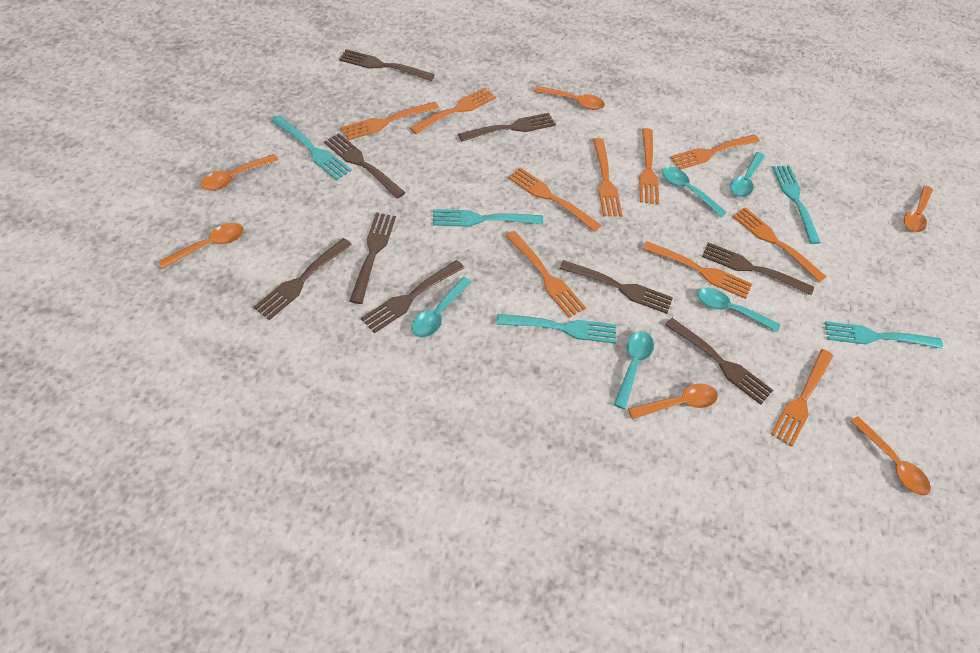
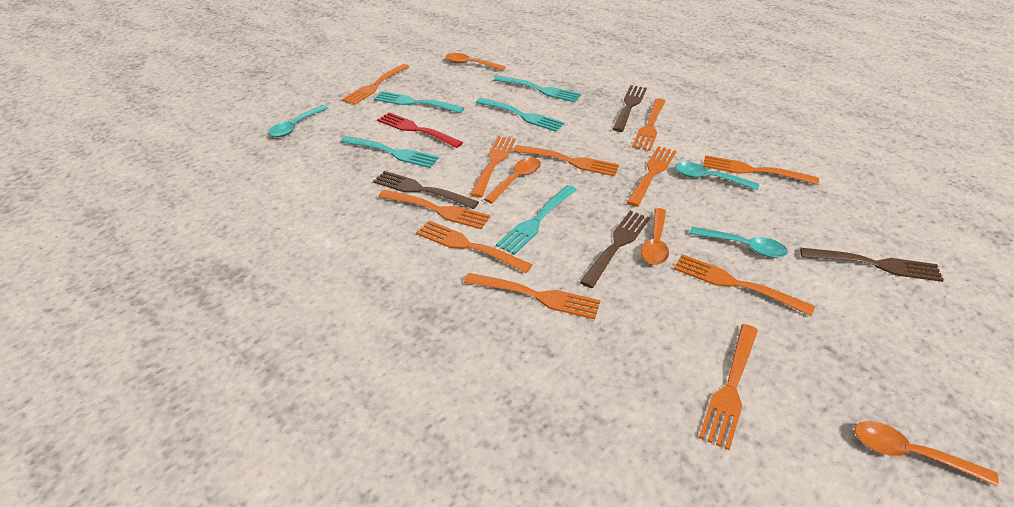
brown fork: [253,238,352,320] [324,133,406,199] [339,49,435,81] [349,212,396,304] [361,260,464,333] [458,113,556,142] [560,260,673,314] [665,318,773,405] [702,242,814,295] = 9 -> [373,171,479,209] [580,211,650,288] [613,85,647,132] [800,248,944,282] = 4
orange fork: [341,102,439,141] [410,88,496,134] [505,231,586,318] [508,167,601,232] [593,138,623,217] [639,128,659,205] [643,241,752,299] [670,134,760,170] [732,207,826,283] [771,349,833,447] = 10 -> [342,64,410,105] [378,190,490,230] [416,221,533,273] [464,273,601,320] [470,136,516,198] [513,145,619,176] [626,146,676,207] [632,98,665,151] [674,254,815,316] [699,324,758,450] [703,155,819,185] = 11
orange spoon: [158,223,244,269] [201,154,279,191] [534,86,605,110] [628,384,718,419] [850,416,931,496] [904,186,933,232] = 6 -> [446,53,506,71] [484,157,541,204] [641,208,669,265] [854,421,999,487] = 4
red fork: none = 0 -> [377,112,463,148] = 1
turquoise spoon: [412,277,472,338] [614,331,654,409] [662,167,727,217] [697,288,780,332] [730,152,765,197] = 5 -> [269,105,328,137] [675,162,759,190] [689,227,788,258] = 3

